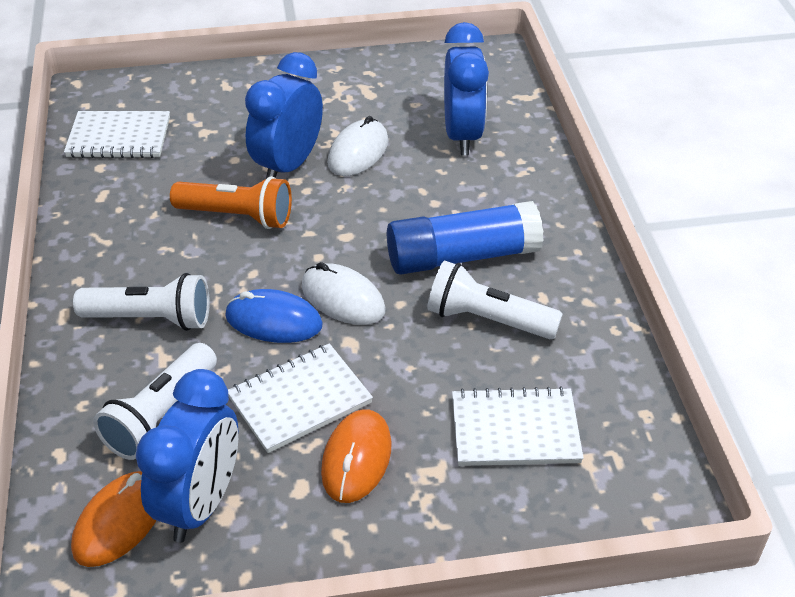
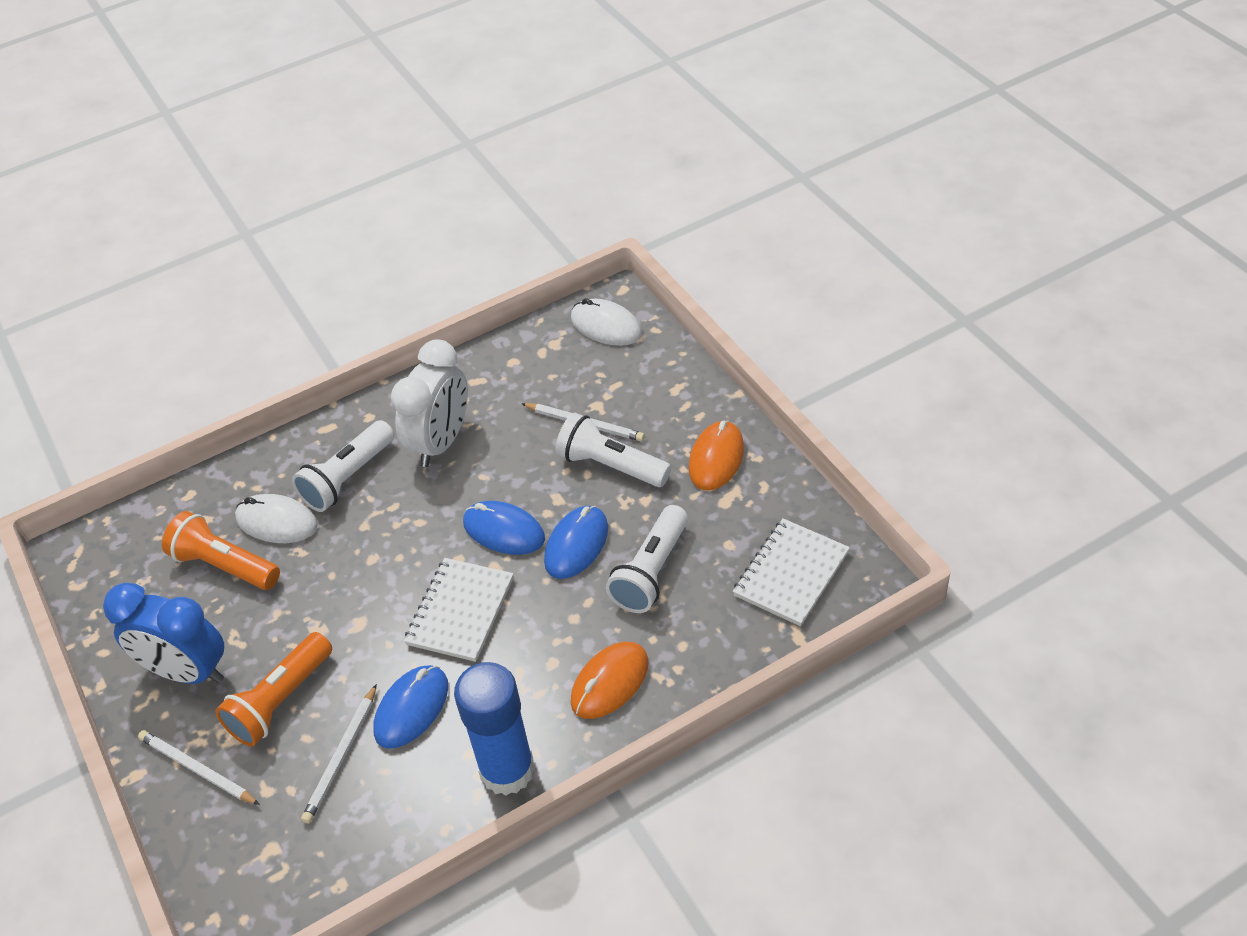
blue clock: [136,369,238,543] [245,52,323,179] [444,22,489,155] = 3 -> [103,583,224,684] = 1
blue mouse: [225,289,323,343] = 1 -> [373,665,448,749] [463,501,545,555] [544,506,608,579] = 3
orange flashlight: [170,176,292,229] = 1 -> [162,511,280,590] [215,632,332,747] = 2
white clock: none = 0 -> [391,339,468,467] = 1
white notebook: [64,111,170,158] [228,343,373,453] [452,386,583,466] = 3 -> [404,558,513,662] [733,518,850,626] = 2
white pencil: none = 0 -> [138,730,260,805] [301,684,377,824] [521,403,645,441] = 3

